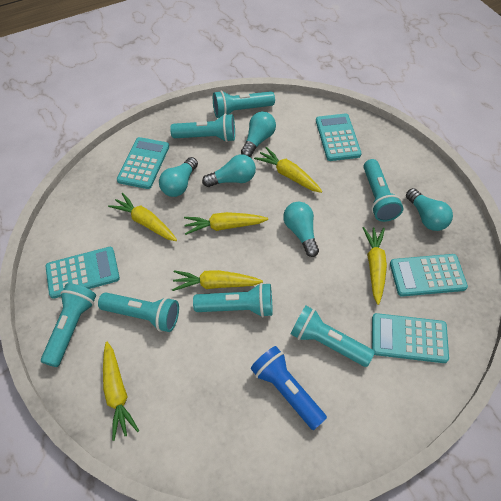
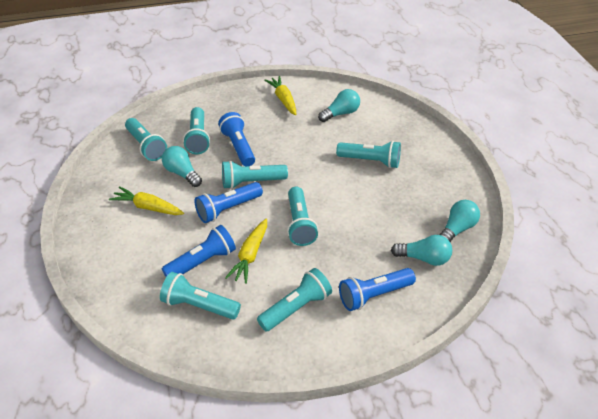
blue flashlight: [251,346,327,430] = 1 -> [162,225,236,277] [195,182,263,223] [218,112,255,166] [339,268,416,311] = 4
turquoise calculator: [45,247,120,299] [117,137,169,189] [316,113,362,161] [372,313,449,363] [390,254,468,297] = 5 -> none = 0
turquoise light bulb: [159,157,198,197] [202,155,256,187] [241,112,276,157] [283,202,319,257] [406,188,453,231] = 5 -> [162,146,202,187] [318,89,360,122] [391,235,452,266] [440,200,480,242] = 4
yellow carrot: [103,342,139,441] [108,193,177,241] [172,270,263,291] [184,212,268,235] [254,147,322,193] [363,227,387,305] = 6 -> [109,186,184,215] [225,219,267,284] [265,76,296,115] = 3

